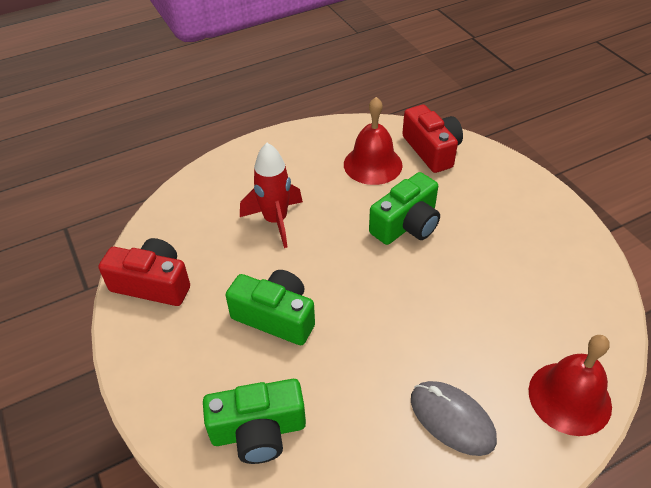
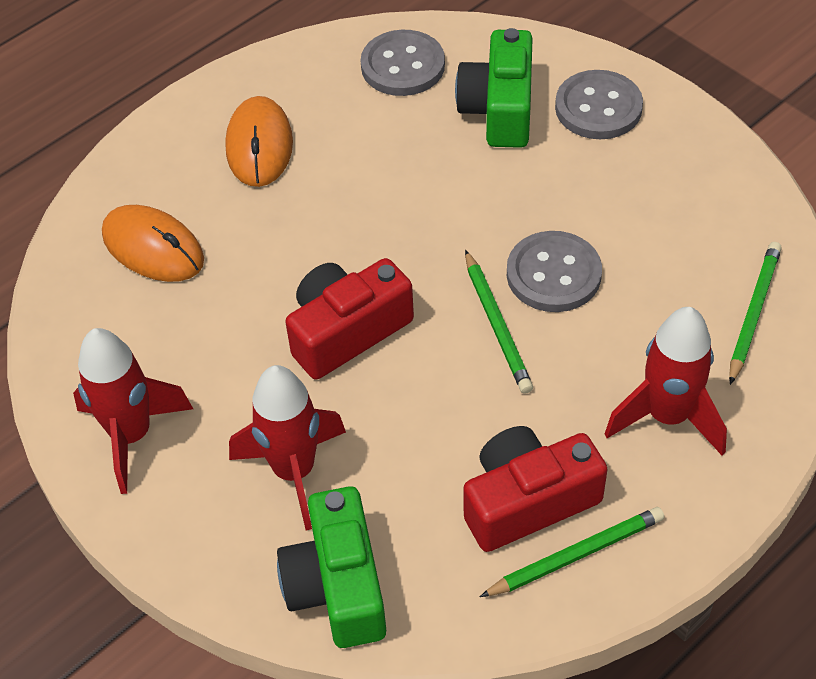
green camera: [203,379,306,464] [225,270,315,345] [369,172,440,245] = 3 -> [277,486,386,648] [455,28,533,148] = 2
green pencil: none = 0 -> [465,250,533,394] [480,507,664,597] [729,242,782,385] = 3
grey button: none = 0 -> [360,30,445,96] [507,231,602,312] [555,70,643,139] = 3
grey mouse: [411,381,497,456] = 1 -> none = 0
orange mouse: none = 0 -> [102,205,204,282] [225,96,293,187] = 2
red bell: [344,97,403,185] [529,335,612,436] = 2 -> none = 0
red rocket: [240,143,303,248] = 1 -> [73,328,193,494] [229,365,346,530] [605,307,727,456] = 3

